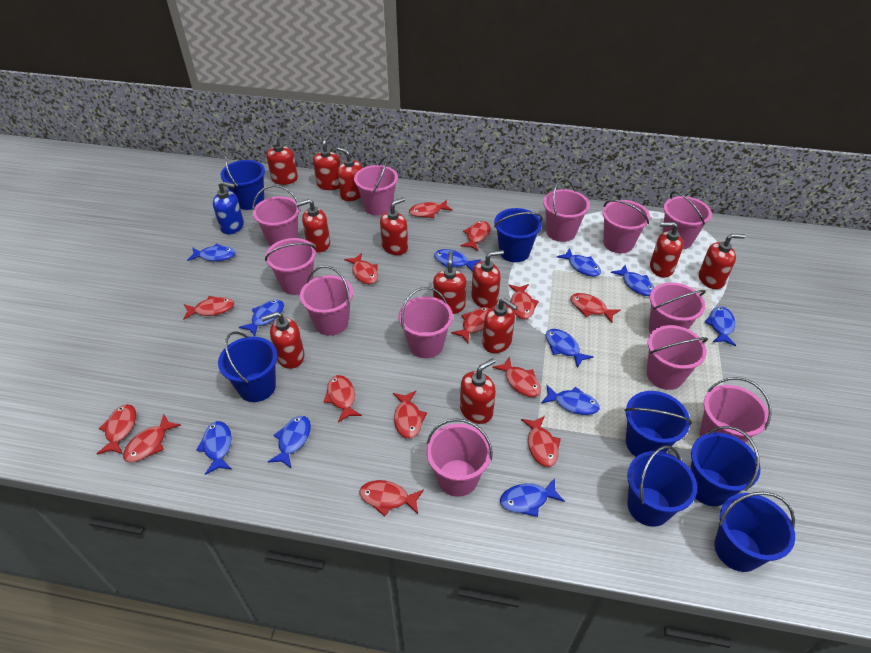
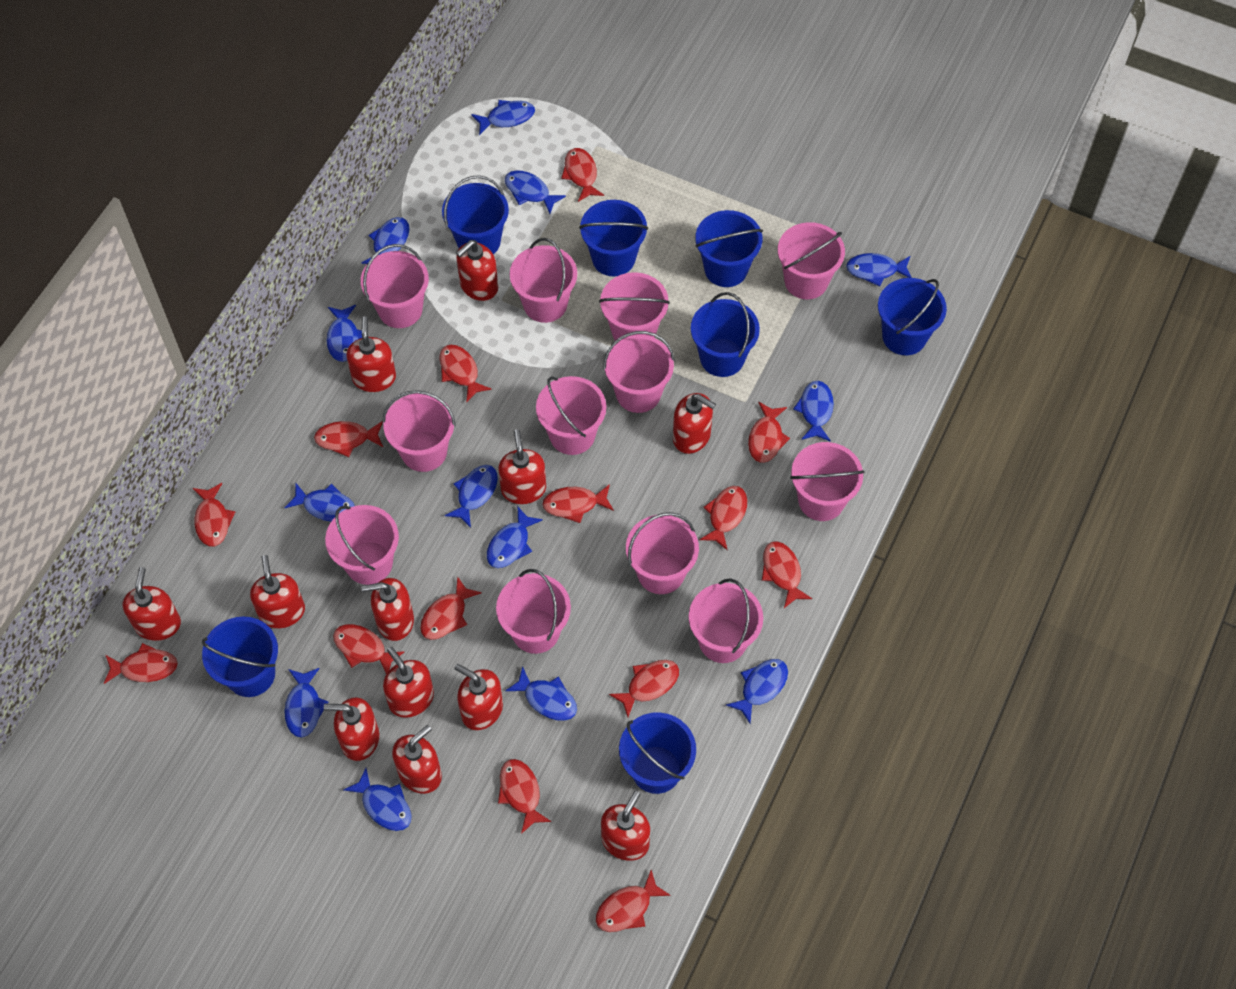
blue fish: [187,243,235,261] [196,421,232,475] [239,300,284,336] [268,416,311,469] [434,249,481,272] [500,478,565,517] [541,385,600,415] [546,329,593,368] [557,248,601,277] [611,265,654,296] [704,306,736,346] = 11 -> [284,483,355,522] [284,668,328,738] [327,305,362,362] [344,768,412,831] [362,217,410,264] [445,465,498,528] [471,100,535,135] [487,507,543,568] [505,170,566,214] [505,666,577,721] [726,659,788,723] [793,381,834,442] [846,253,912,286] = 13
blue soap dispenser: [213,181,244,234] = 1 -> none = 0

